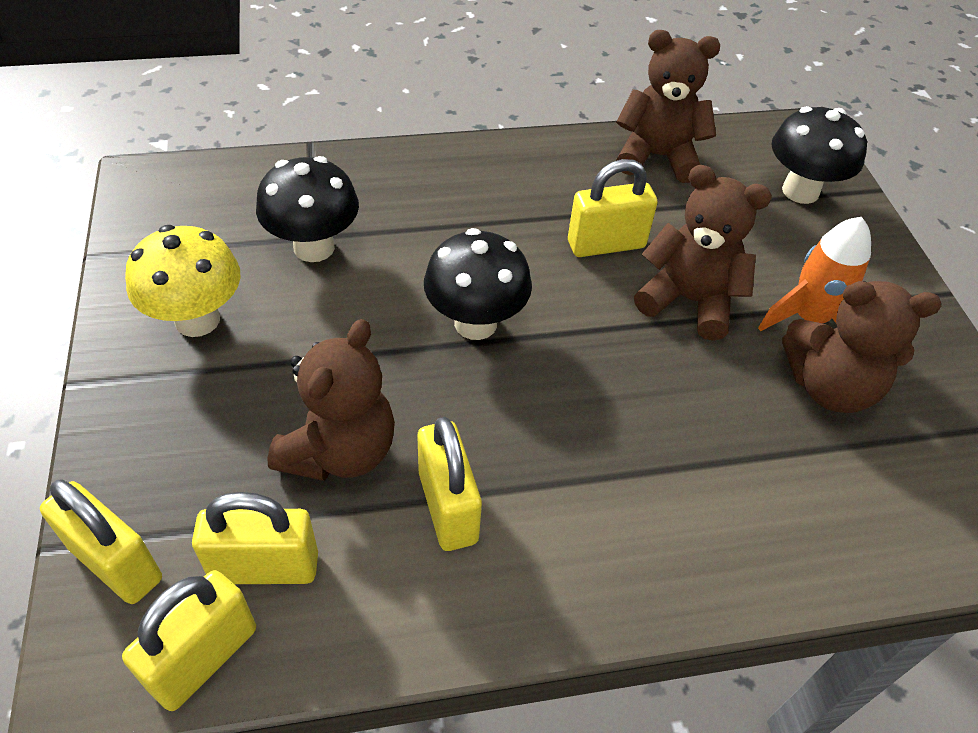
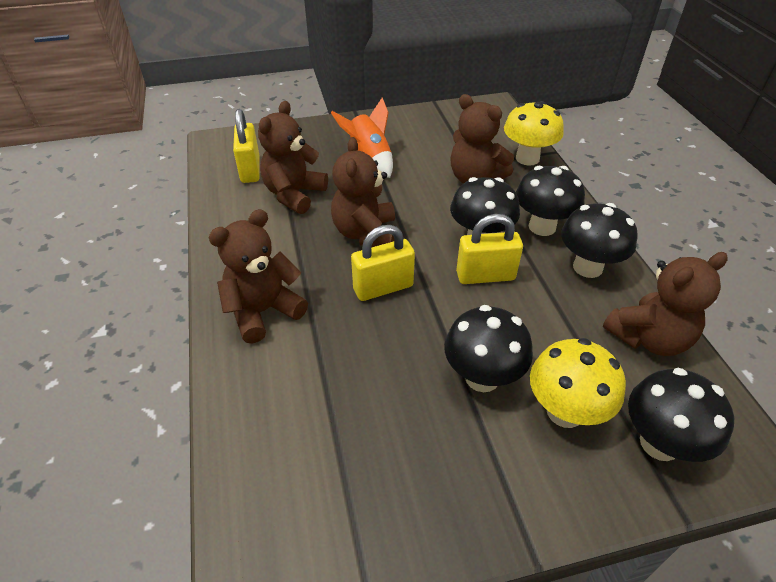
black mushroom: [256,156,359,262] [424,228,532,340] [772,106,867,204] = 3 -> [444,305,533,392] [450,177,520,235] [516,166,585,236] [561,203,637,278] [628,368,734,462] = 5
brown teddy bear: [267,319,395,481] [616,30,720,183] [634,165,772,341] [782,281,942,413] = 4 -> [209,209,308,344] [258,101,328,214] [331,137,395,247] [450,94,514,184] [603,252,728,356] = 5
yellow mushroom: [125,225,241,337] = 1 -> [504,101,564,166] [530,338,626,428] = 2
yellow padlock: [40,479,162,604] [122,570,256,711] [192,492,318,584] [417,417,482,551] [568,159,658,257] = 5 -> [233,109,260,183] [351,225,415,301] [456,214,523,284] = 3

